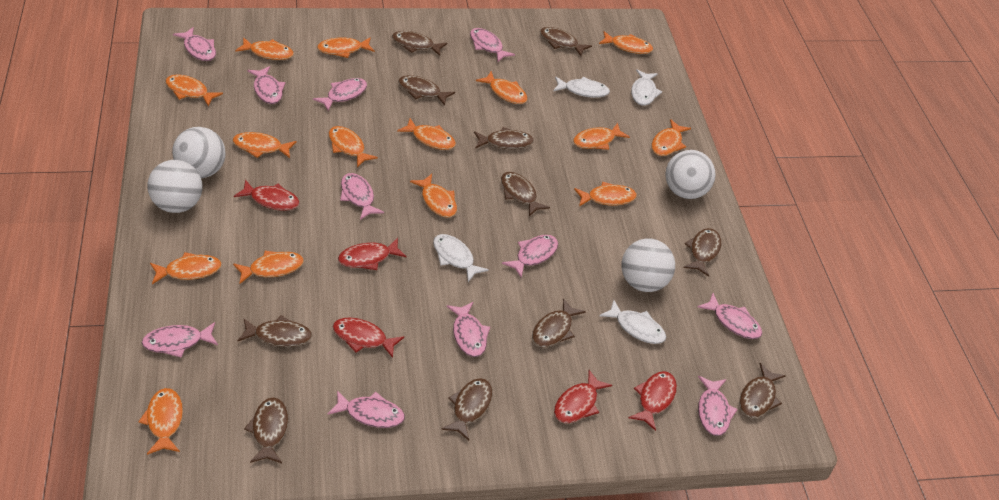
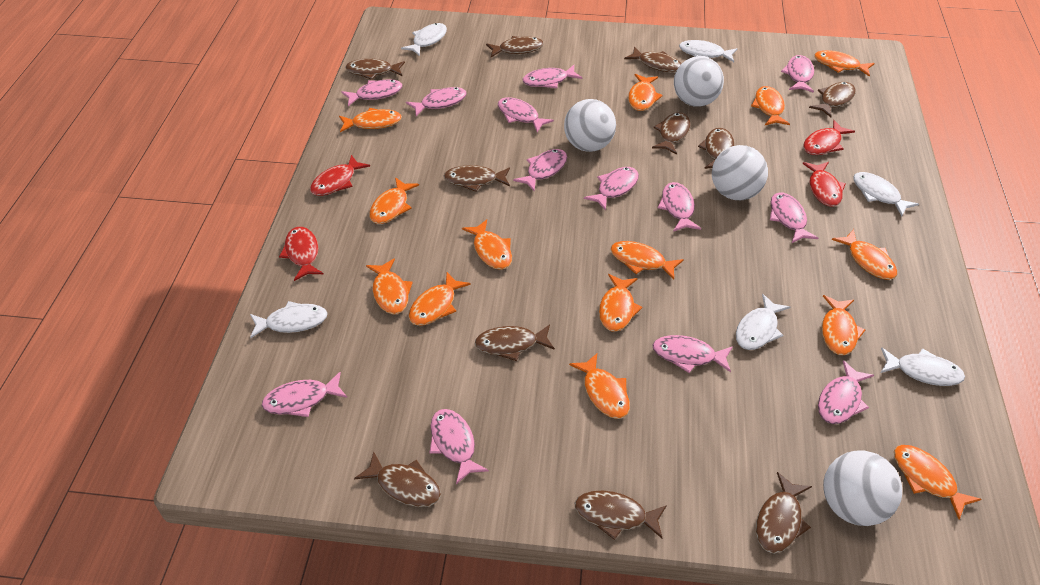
orange fish: [138,388,183,455] [150,252,222,284] [165,74,223,107] [233,132,297,158] [233,251,304,284] [235,37,294,60] [317,37,375,58] [329,126,378,167] [397,118,456,150] [410,174,457,218] [476,71,527,104] [573,123,630,150] [574,182,637,207] [599,31,653,54] [651,119,691,156] = 15 -> [339,108,402,132] [366,259,413,314] [369,177,419,224] [409,272,471,326] [462,219,512,270] [569,353,630,419] [599,274,642,332] [610,241,684,280] [628,74,663,111] [751,86,790,125] [814,50,875,77] [822,295,865,355] [832,229,897,280] [894,445,981,519] = 14
pink fish: [142,322,218,357] [173,27,216,61] [247,66,285,104] [313,78,367,111] [327,390,405,428] [340,173,384,220] [447,302,490,357] [470,28,515,62] [502,235,558,278] [698,293,762,339] [698,376,737,436] = 11 -> [262,372,347,417] [341,79,403,106] [406,87,467,116] [429,409,489,484] [498,97,554,132] [513,149,567,192] [523,65,583,88] [584,167,639,210] [653,335,733,373] [658,182,701,232] [770,192,819,243] [781,55,814,93] [818,360,874,424] = 13
red fish: [234,180,300,211] [333,318,404,358] [338,238,406,270] [554,370,612,423] [629,371,677,431] = 5 -> [279,227,323,281] [310,155,370,196] [803,120,855,155] [803,162,846,207] = 4
white fish: [433,234,489,282] [553,76,610,98] [599,300,666,344] [631,69,662,106] = 4 -> [250,301,328,339] [401,23,447,56] [679,40,737,62] [736,294,790,350] [853,172,919,216] [881,347,965,386] = 6

